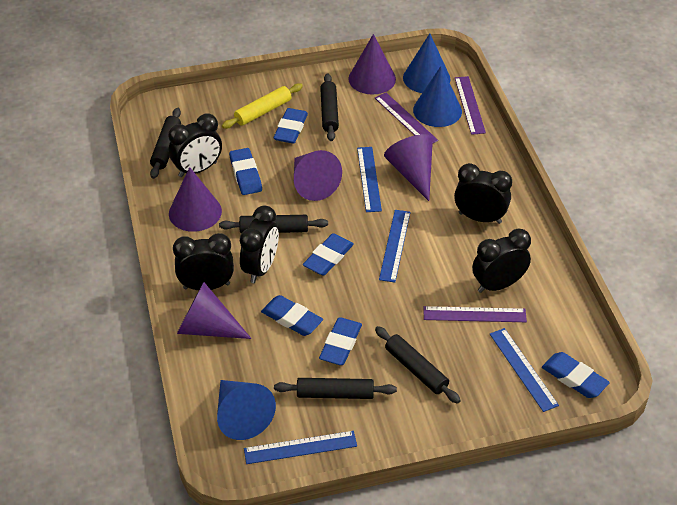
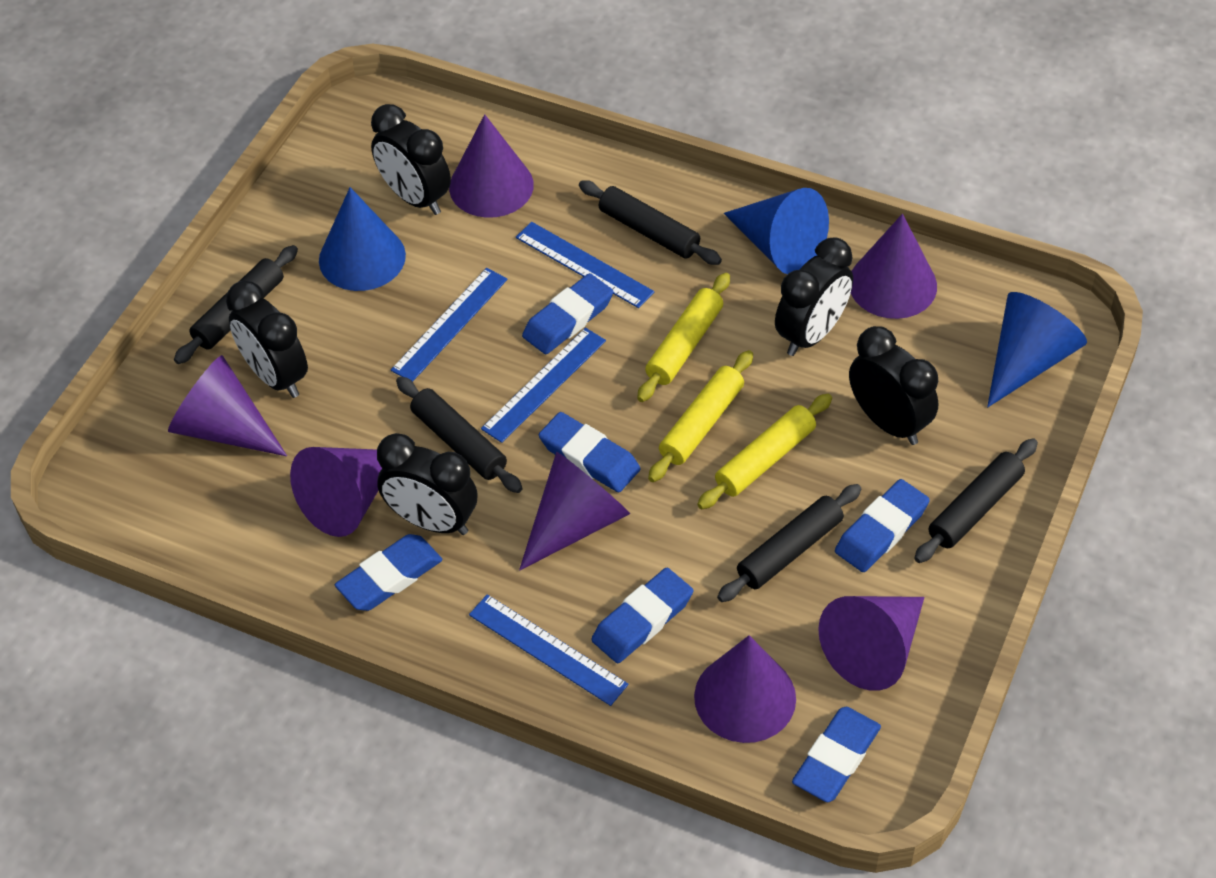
purple cone: [169,167,222,232] [177,282,252,339] [294,150,342,201] [348,34,396,95] [384,134,433,201] = 5 -> [168,355,287,456] [290,447,382,537] [449,114,534,218] [519,451,630,570] [694,635,796,743] [818,596,924,691] [851,214,937,319] = 7
purple ruler: [375,93,438,143] [423,306,527,322] [455,76,486,135] = 3 -> none = 0
yellow rolling pin: [222,83,303,129] = 1 -> [637,273,730,402] [648,350,753,482] [697,394,832,509] = 3

